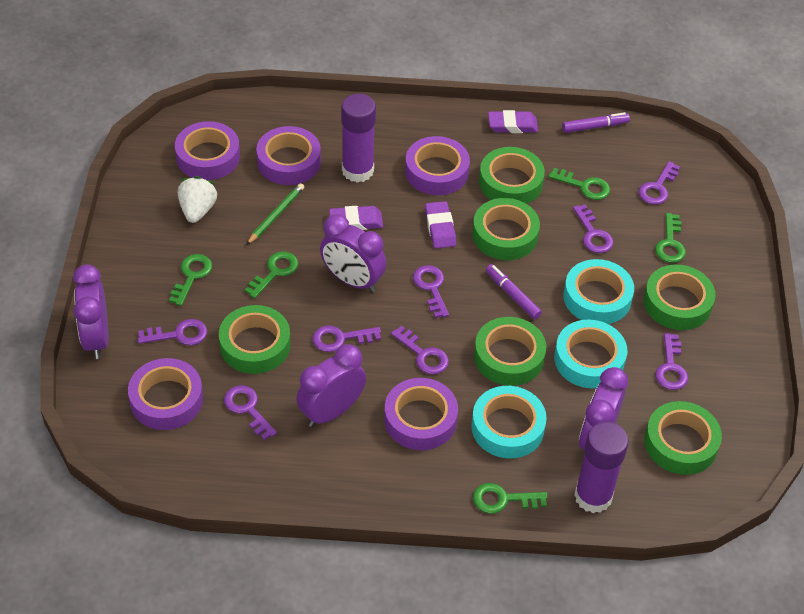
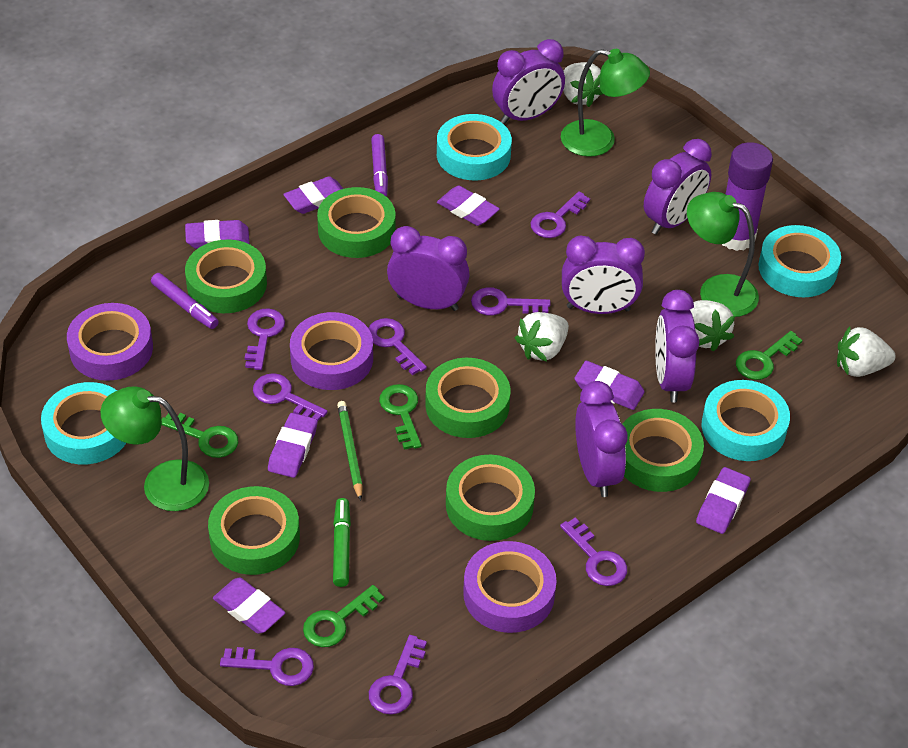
green key: [169,254,212,306] [245,252,298,298] [473,483,548,514] [548,168,610,200] [655,213,686,263] = 5 -> [162,413,238,458] [303,585,384,647] [379,384,422,450] [736,331,803,380] = 4
green lamp: none = 0 -> [101,386,209,511] [561,49,650,157] [687,192,759,317] = 3
green marker: none = 0 -> [333,498,351,587] = 1
purple clock: [73,264,109,359] [296,344,366,427] [320,214,386,292] [579,367,628,450] = 4 -> [387,226,470,311] [492,39,565,124] [562,235,645,314] [575,381,627,497] [644,139,712,235] [655,290,699,403] = 6
purple eraser: [329,206,383,230] [425,201,456,248] [488,110,538,133] = 3 -> [185,220,250,249] [213,578,285,634] [268,413,317,478] [283,176,343,214] [437,185,500,226] [575,361,645,410] [696,467,751,534] = 7
purple glue stick: [341,94,376,183] [574,422,629,513] = 2 -> [722,142,773,251] = 1
purple tape: [128,358,203,430] [175,121,240,180] [256,126,321,185] [384,378,458,450] [405,136,470,195] = 5 -> [67,303,153,381] [290,312,373,390] [463,541,557,633] = 3
turquoise tape: [471,386,547,458] [554,319,627,389] [563,259,634,324] = 3 -> [41,382,126,465] [437,114,512,181] [702,380,790,461] [759,225,841,297] = 4
white strawberry: [178,176,217,223] = 1 -> [515,312,569,362] [563,62,603,107] [689,300,735,352] [837,326,896,377] = 4

